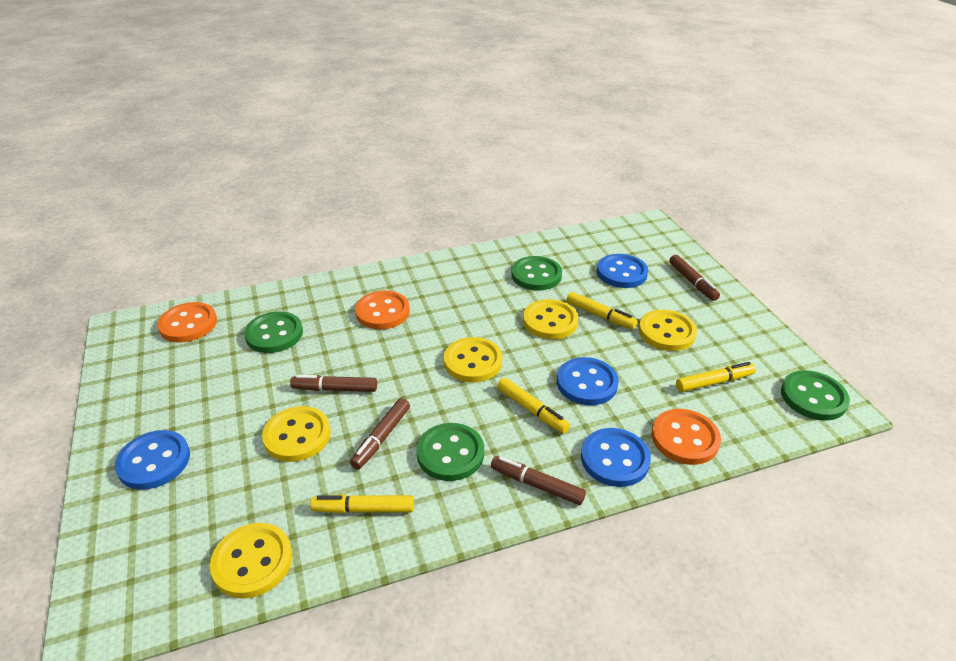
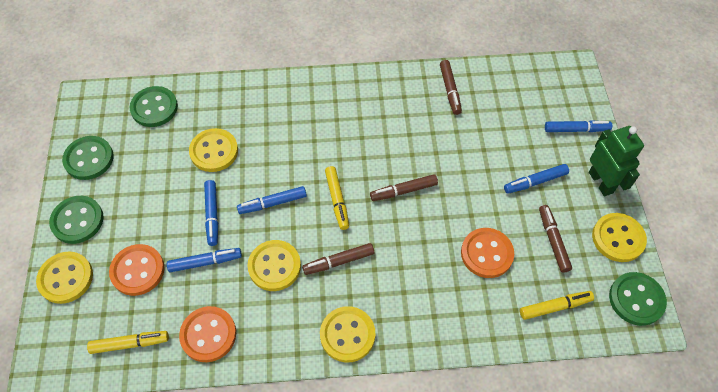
blue button: [115,430,190,490] [557,357,619,405] [581,428,651,487] [597,254,648,288] = 4 -> none = 0
blue marker: none = 0 -> [167,248,242,272] [204,180,218,246] [237,186,307,214] [504,164,569,194] [545,120,612,132] = 5
green robot: none = 0 -> [589,126,644,196] = 1
yellow marker: [310,494,414,513] [497,378,570,434] [566,292,638,329] [676,362,756,392] = 4 -> [87,331,169,354] [325,166,349,230] [520,291,594,320] = 3

